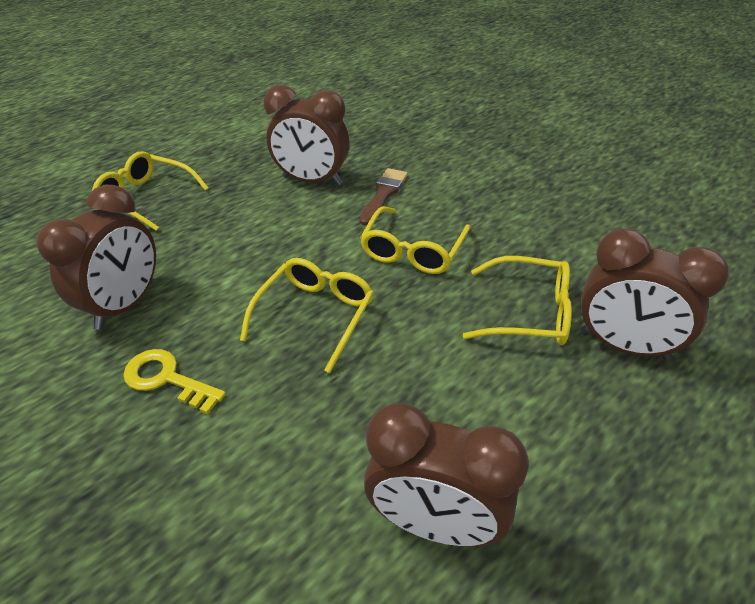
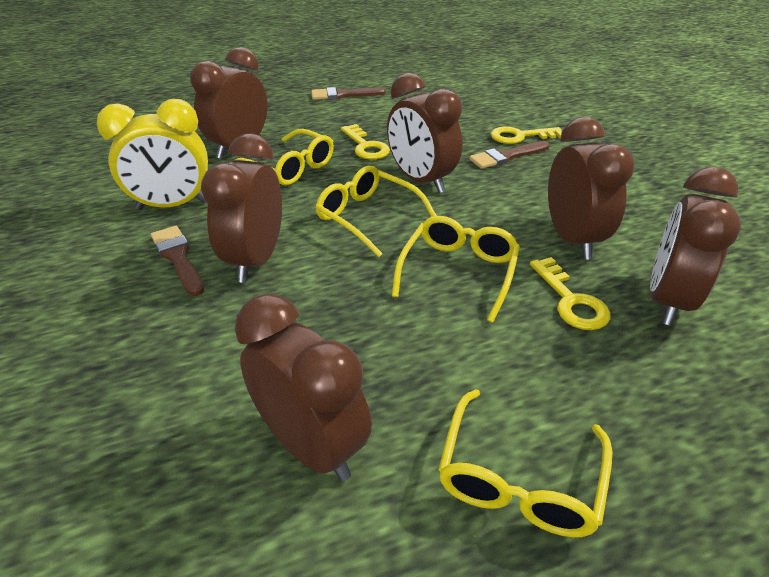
brown brush: [359,168,408,226] = 1 -> [151,226,204,296] [311,87,386,100] [469,141,549,169] = 3
brown clock: [36,185,156,330] [264,85,350,186] [364,403,529,547] [580,228,729,361] = 4 -> [190,47,268,159] [201,133,282,283] [235,294,372,481] [387,73,462,193] [548,117,635,260] [650,167,741,326] = 6
yellow clock: none = 0 -> [97,99,208,210] = 1
yellow key: [123,349,226,414] = 1 -> [341,124,390,160] [491,126,562,144] [530,257,610,330] = 3

